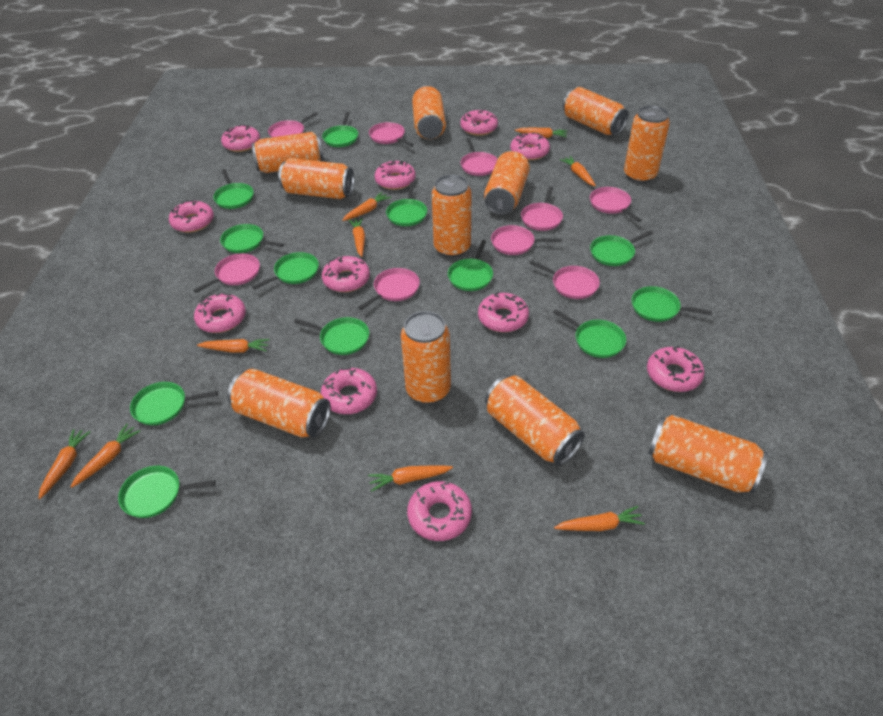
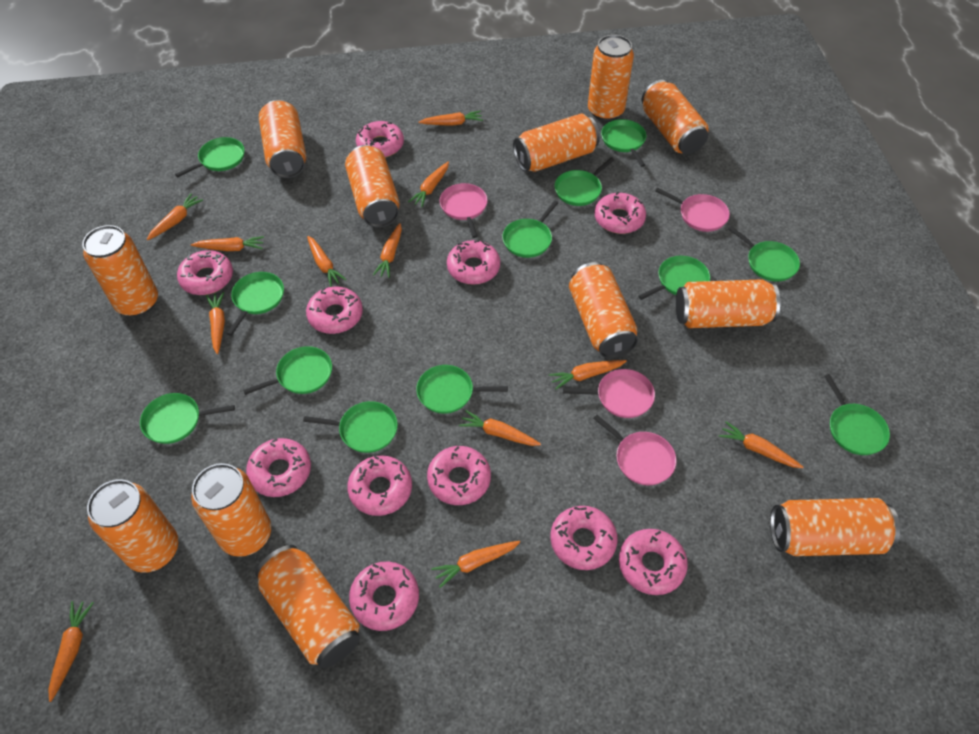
orange can: [228,369,331,438] [252,132,324,173] [278,158,354,199] [401,311,451,404] [412,85,446,139] [432,174,472,258] [484,151,530,215] [485,375,585,466] [563,87,629,135] [624,105,670,183] [648,415,768,493] = 11 -> [82,225,158,316] [87,479,178,573] [191,463,271,557] [255,545,360,668] [259,100,306,178] [345,145,400,228] [513,114,600,172] [569,262,638,358] [588,35,634,121] [642,80,709,154] [676,279,780,328] [770,498,900,556] = 12
orange carrot: [38,429,90,499] [71,424,140,488] [197,339,270,353] [342,192,391,221] [349,218,365,257] [368,466,453,492] [515,128,567,138] [554,506,645,531] [560,156,596,186] = 9 -> [48,601,94,702] [147,194,203,240] [191,236,264,251] [206,292,225,354] [307,236,347,287] [373,223,402,278] [408,162,449,207] [418,111,483,126] [431,541,520,588] [459,410,541,446] [549,360,627,389] [719,421,803,468] = 12
pink pan: [193,254,260,293] [268,112,318,137] [358,268,420,310] [369,122,414,147] [460,138,497,176] [491,225,562,255] [521,186,563,231] [529,260,600,299] [590,187,641,222] = 9 -> [440,183,488,238] [563,369,655,418] [593,415,677,485] [655,188,730,232] = 4

